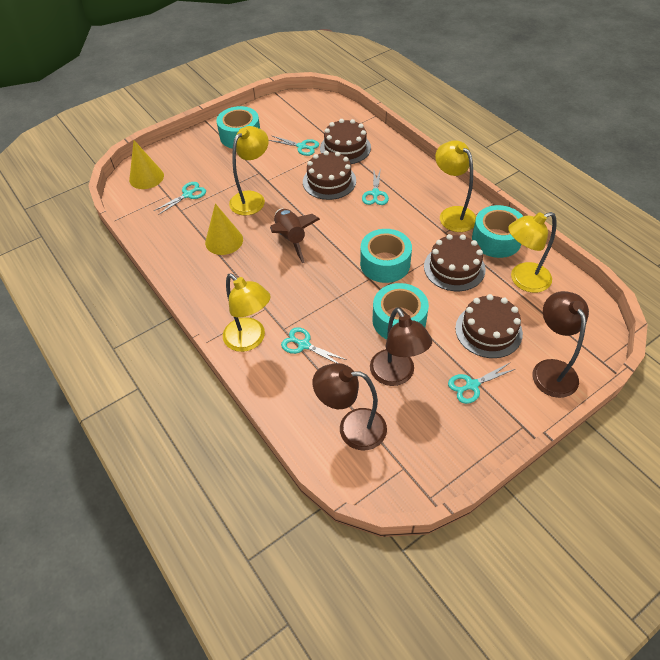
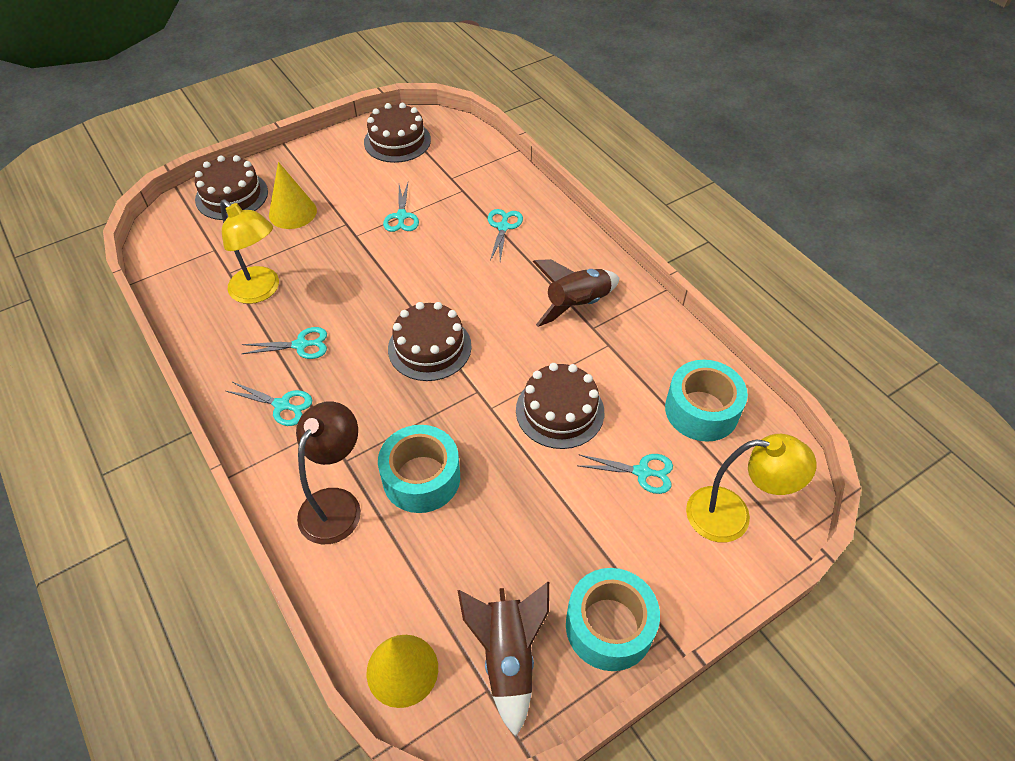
brown lamp: [313,363,387,450] [370,307,432,386] [533,291,589,398] = 3 -> [296,401,361,544] = 1
brown rocket: [270,209,320,263] = 1 -> [457,582,549,737] [533,259,620,327] = 2
turquoise tape: [217,106,260,149] [360,229,412,283] [373,283,429,339] [472,205,523,258] = 4 -> [378,425,460,513] [566,568,660,671] [665,360,748,442] = 3
yellow lamp: [223,274,271,352] [229,126,269,215] [435,140,476,232] [508,212,557,293] = 4 -> [220,199,279,304] [686,434,817,542] = 2

